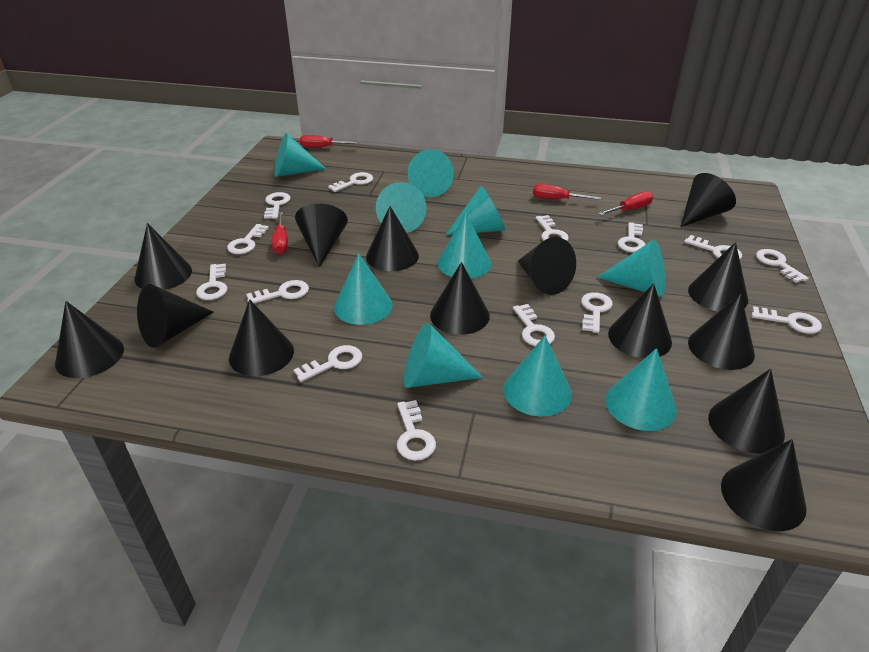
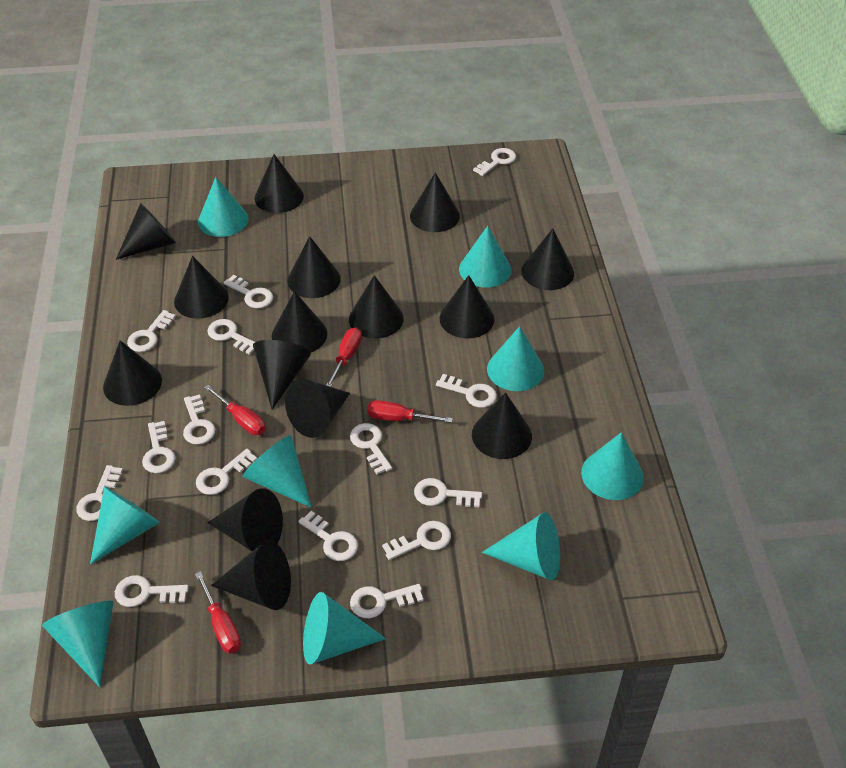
black cone: [55,301,124,378] [134,223,192,290] [137,284,214,348] [229,299,294,376] [295,204,348,268] [366,206,419,271] [430,262,490,335] [518,237,576,295] [608,283,672,358] [680,173,736,227] [688,242,749,312] [688,293,755,370] [708,369,785,454] [721,439,807,531] = 14 -> [103,340,162,406] [116,203,176,260] [174,256,229,319] [207,488,283,551] [211,541,291,610] [253,340,311,410] [254,154,304,213] [272,291,327,353] [285,379,350,438] [287,236,340,298] [349,275,404,339] [410,172,460,232] [440,275,494,339] [472,392,532,459] [522,228,574,290] = 15
turquoise cone: [275,133,326,177] [334,253,392,325] [376,182,426,233] [404,323,483,388] [408,149,454,197] [437,213,491,279] [446,186,505,235] [503,336,572,417] [597,240,665,297] [605,348,677,431] = 10 -> [42,601,114,687] [90,486,160,565] [198,177,248,237] [243,435,312,508] [303,592,386,664] [459,226,512,288] [482,512,560,580] [487,326,544,391] [581,432,644,500] = 9
white key: [196,264,227,300] [227,224,269,254] [246,280,309,303] [264,192,291,219] [294,345,362,382] [328,172,373,192] [397,400,436,461] [513,304,555,346] [536,215,569,241] [581,292,613,333] [618,222,646,253] [684,235,742,259] [751,306,822,334] [756,249,809,283] = 14 -> [76,465,123,521] [115,575,189,607] [127,310,176,352] [142,421,175,473] [183,394,215,445] [196,449,257,495] [207,319,255,355] [223,275,273,308] [298,511,358,561] [350,423,392,474] [350,584,423,618] [382,521,451,560] [414,478,482,507] [436,374,497,408] [473,148,516,176] = 15

